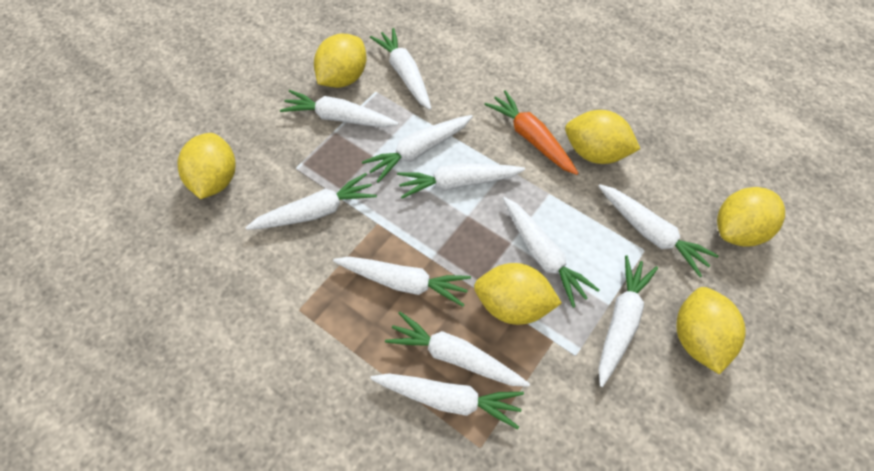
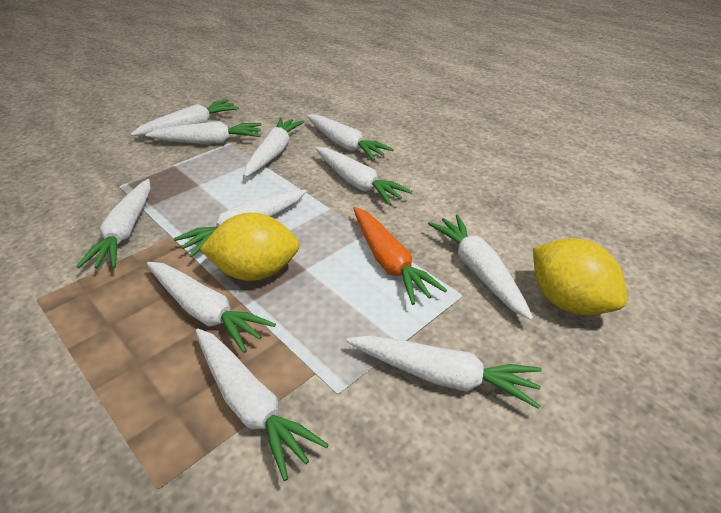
yellow lemon: [177,133,235,199] [314,34,366,88] [474,263,562,325] [565,110,640,164] [676,287,746,374] [717,187,785,247] = 6 -> [200,213,300,281] [533,238,627,315] = 2

